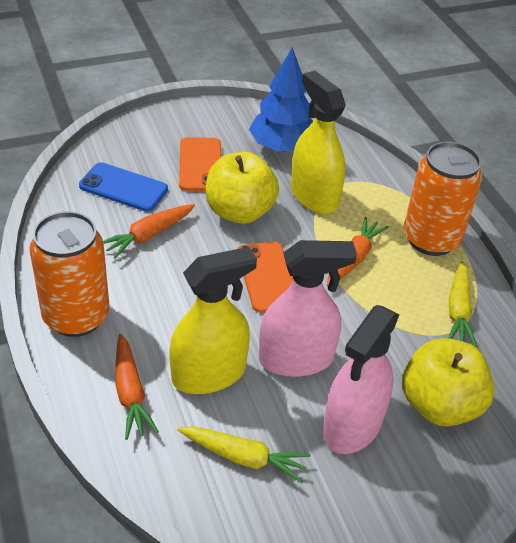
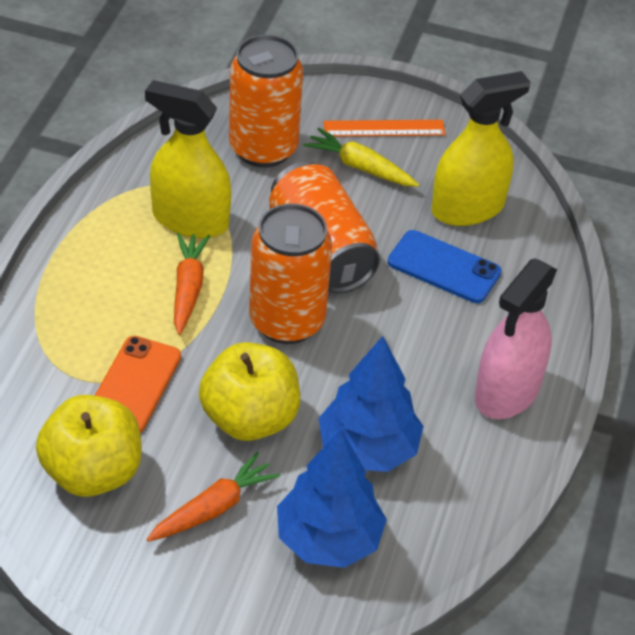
blue tree: [249,47,313,152] = 1 -> [277,429,387,568] [319,336,424,472] = 2
orange can: [29,211,109,337] [404,142,482,256] = 2 -> [229,34,303,168] [249,204,332,344] [269,161,380,294] = 3
orange carrot: [103,204,195,258] [115,334,159,440] [327,217,389,287] = 3 -> [147,452,280,542] [174,233,210,335] = 2
orange phone: [179,137,221,191] [238,242,293,313] = 2 -> [95,336,181,433] = 1
orange ruler: none = 0 -> [323,120,446,137] = 1
pink spray bottle: [259,240,357,377] [323,305,399,454] = 2 -> [475,258,557,419] = 1
yellow carrot: [177,426,311,483] [448,261,477,348] = 2 -> [303,128,419,187] = 1

